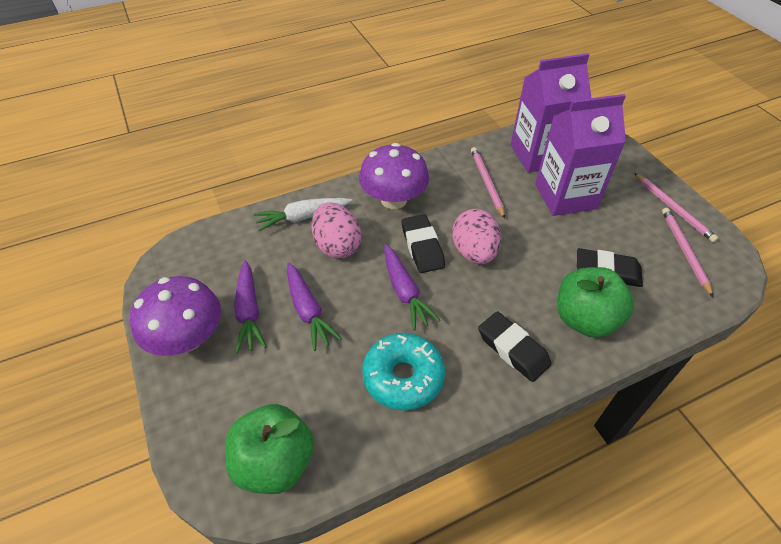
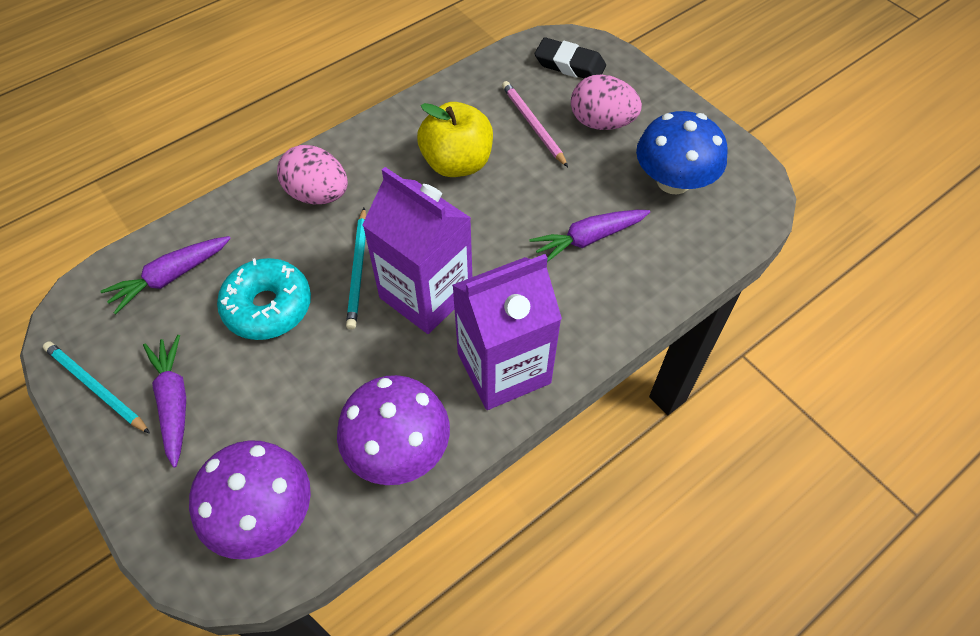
black eraser: [402,214,445,273] [478,311,552,382] [577,248,643,287] = 3 -> [535,37,606,79] = 1
blue mushroom: none = 0 -> [636,111,728,194] = 1
green apple: [225,404,314,494] [557,267,634,338] = 2 -> none = 0
pink pencil: [471,147,505,219] [634,173,718,242] [662,208,713,297] = 3 -> [502,81,568,167] = 1
turquoise pencil: none = 0 -> [43,341,150,434] [346,208,366,330] = 2
white carrot: [254,198,352,232] = 1 -> none = 0
yellow apple: none = 0 -> [417,102,493,177] = 1

